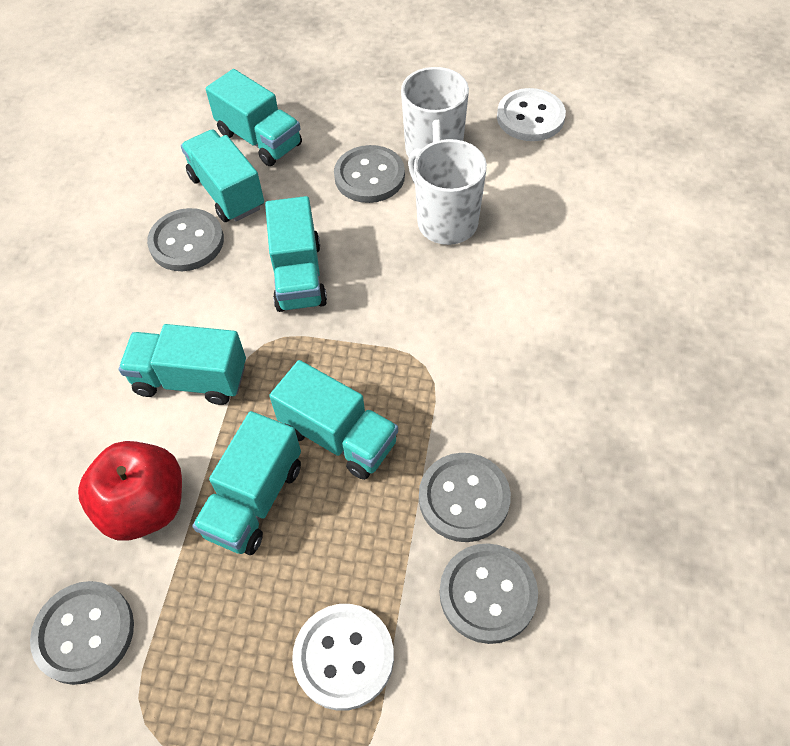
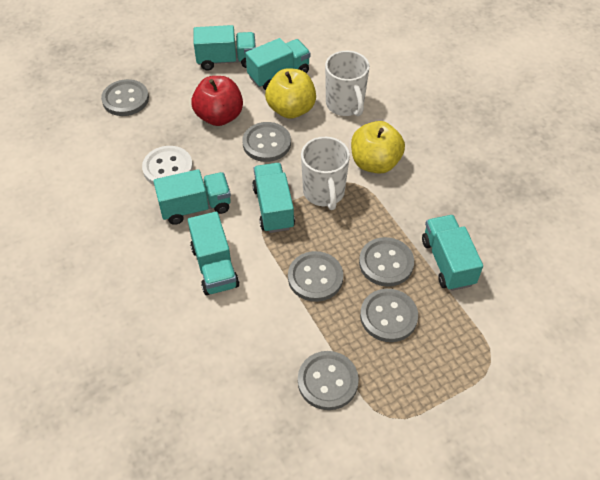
grey button: [30,581,134,685] [147,208,224,271] [334,145,405,203] [419,453,511,542] [440,543,538,644] = 5 -> [101,79,149,116] [242,122,291,162] [288,251,343,302] [298,351,359,410] [359,237,414,287] [360,289,418,342] = 6
white button: [292,604,394,711] [497,88,566,141] = 2 -> [142,146,193,185] = 1
yellow apple: none = 0 -> [265,68,316,119] [351,121,405,174] = 2

